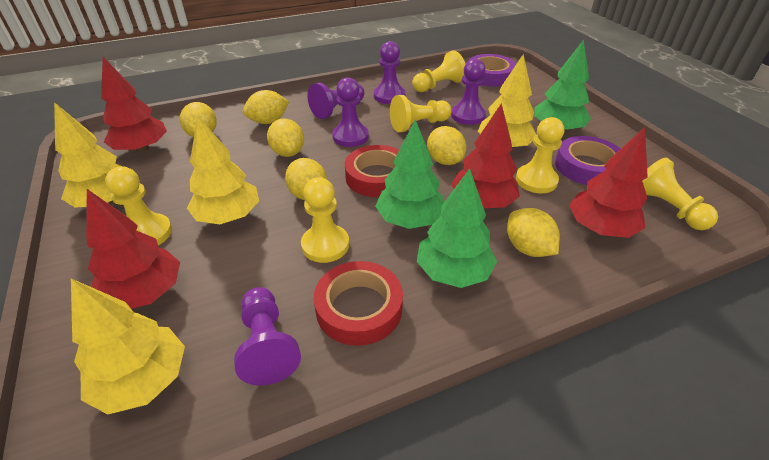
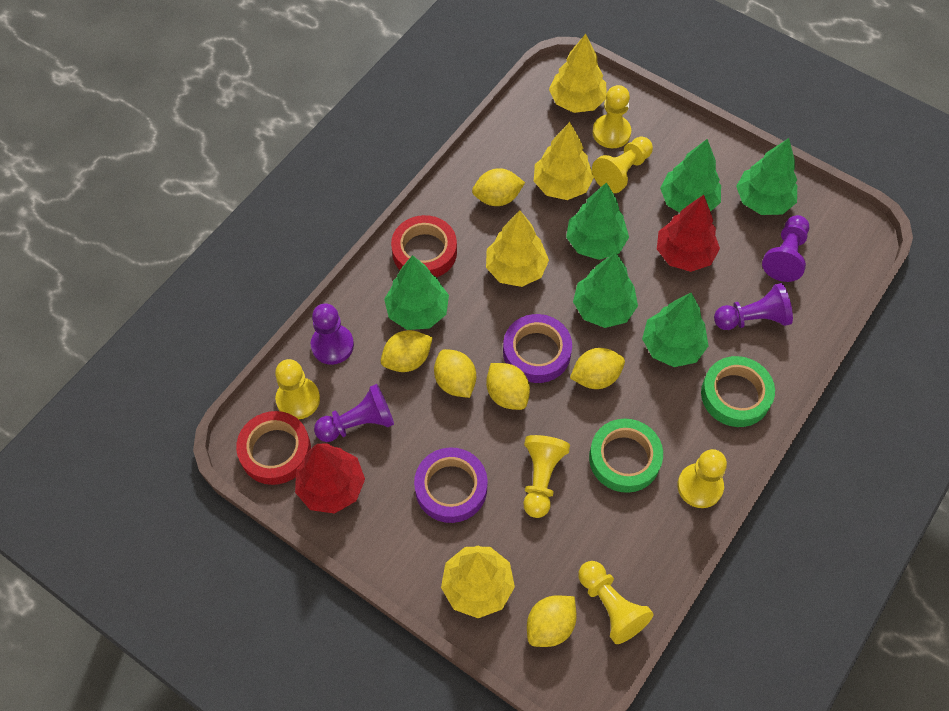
green tape: none = 0 -> [589,419,663,493] [701,356,775,427] = 2
green tree: [375,119,444,229] [417,168,497,288] [534,40,591,130] = 3 -> [384,255,449,330] [566,182,629,260] [573,252,638,328] [642,293,709,367] [660,139,721,213] [736,138,797,215] = 6
purple pawn: [234,287,301,385] [308,83,364,119] [332,77,369,147] [374,41,406,104] [451,59,486,125] = 5 -> [311,303,354,365] [314,384,394,442] [714,283,793,330] [762,215,809,282] = 4
red tree: [86,189,180,309] [101,57,167,153] [451,103,520,208] [569,127,648,238] = 4 -> [295,443,365,514] [657,195,720,272] = 2

